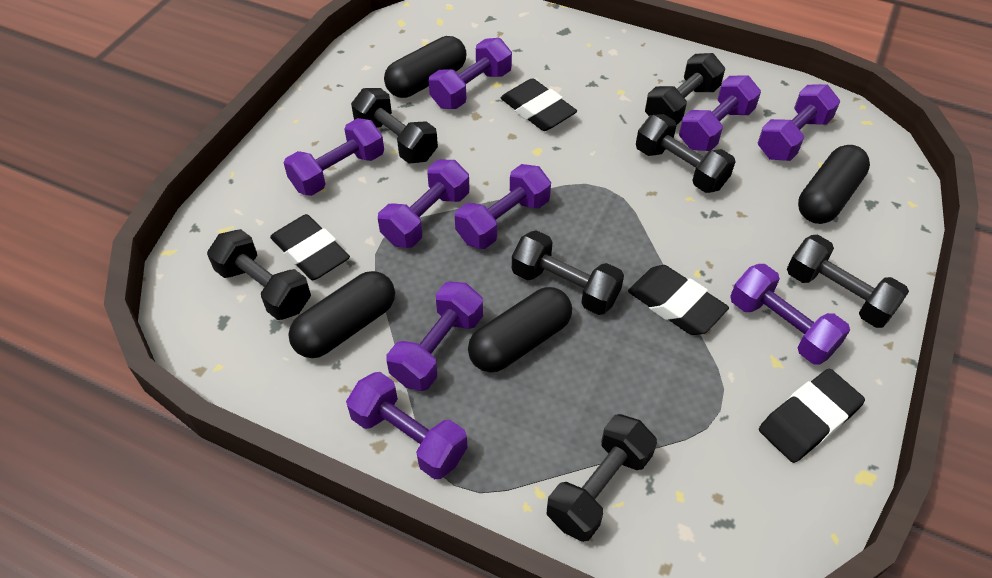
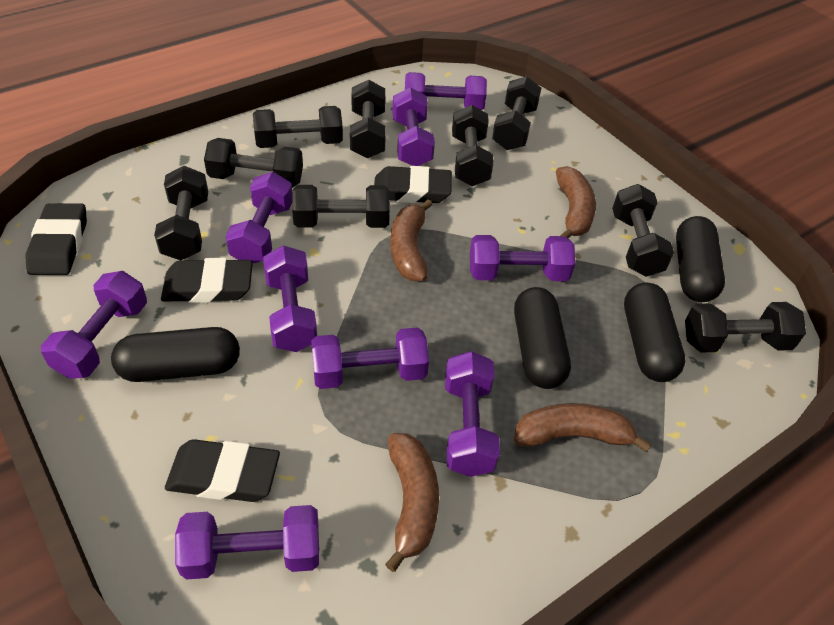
black dumbbell: [207,229,311,320] [351,88,438,164] [512,230,624,315] [547,414,657,542] [636,114,736,193] [645,53,725,125] [787,235,909,328] = 7 -> [154,166,208,260] [204,138,303,188] [253,106,343,148] [292,185,390,228] [350,80,386,159] [452,105,494,186] [492,76,541,150] [612,184,674,277] [685,302,806,353] = 9
brown banana: none = 0 -> [385,433,439,572] [390,199,432,281] [514,403,652,453] [556,166,596,239] = 4

